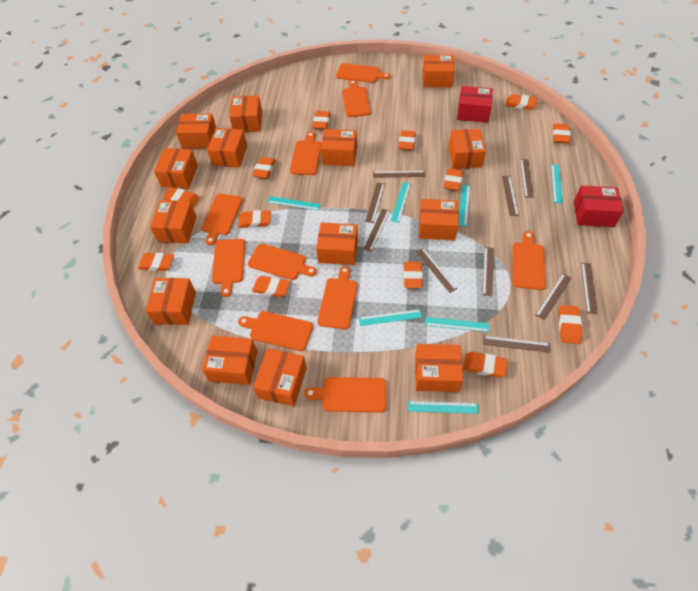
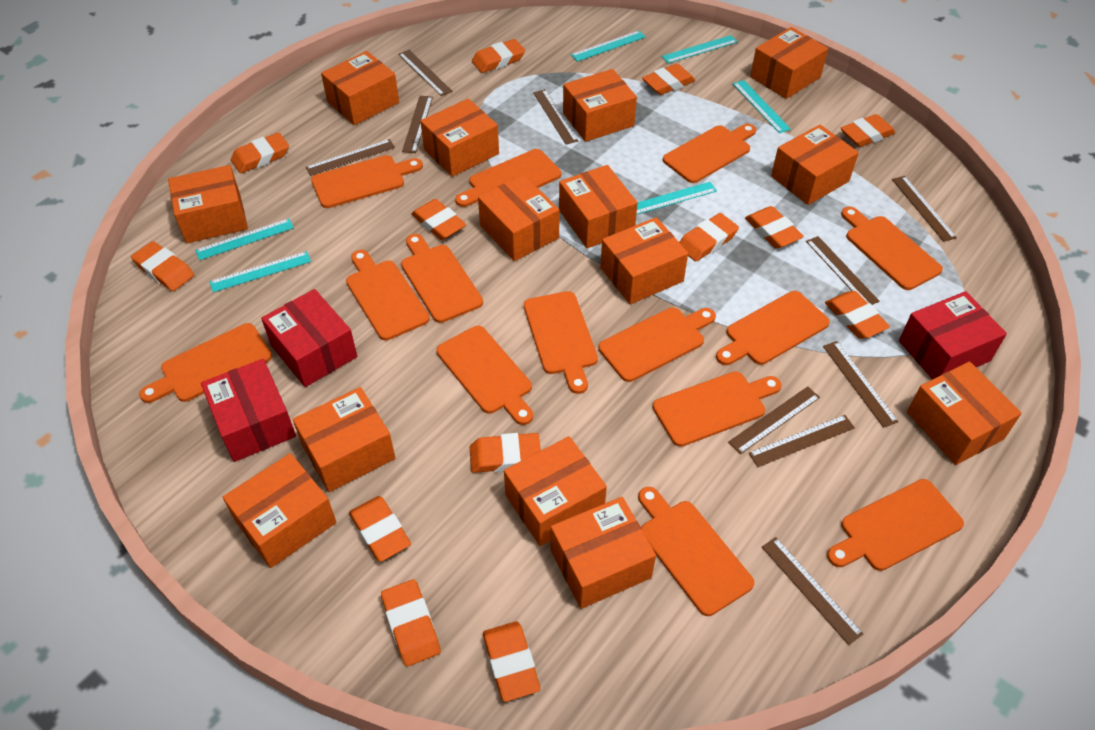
orange cutting board: [202,194,243,245] [212,239,245,297] [238,311,313,351] [248,244,317,280] [290,132,321,175] [304,377,386,413] [317,266,358,329] [336,63,390,83] [342,80,371,117] [513,231,546,290] = 10 -> [139,323,272,403] [311,155,423,208] [346,250,430,340] [401,234,483,323] [436,326,533,425] [455,149,561,207] [524,291,598,394] [598,307,716,382] [638,487,755,616] [653,371,782,447] [663,124,756,183] [716,291,830,365] [827,479,964,571] [841,207,943,290] = 14
red box: [457,86,493,123] [574,186,624,227] = 2 -> [201,359,296,462] [261,289,357,387] [899,291,1007,379] = 3
turquoise ruler: [267,196,321,211] [359,309,422,326] [391,182,411,223] [408,401,479,414] [425,317,489,332] [458,185,470,226] [551,164,563,204] = 7 -> [195,218,294,260] [209,251,311,292] [571,31,645,62] [636,182,717,215] [662,35,738,63] [733,80,791,133] = 6

